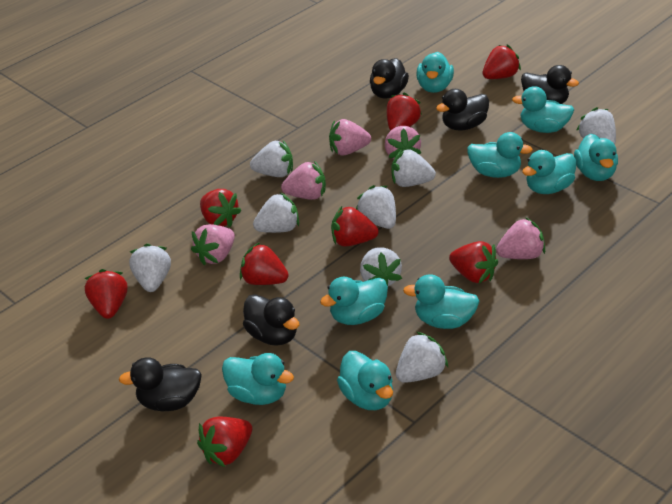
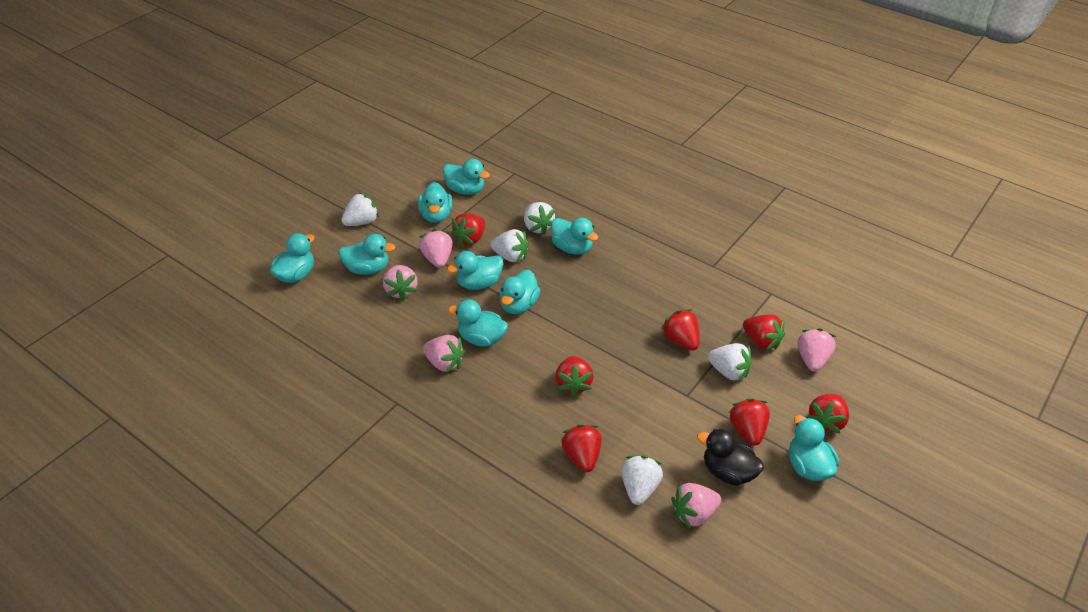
black duck: [119,357,202,411] [243,294,299,346] [370,58,409,99] [436,89,489,130] [521,65,579,104] = 5 -> [697,429,764,486] = 1
red strawberry: [84,269,128,319] [197,417,252,467] [200,189,242,227] [240,242,289,285] [331,206,379,247] [387,92,422,131] [449,241,498,283] [483,45,521,79] = 8 -> [451,213,485,246] [555,356,594,397] [561,424,602,472] [661,309,699,351] [729,398,770,445] [743,314,785,351] [806,394,849,433] = 7
white strawberry: [129,244,171,292] [250,140,293,177] [253,192,299,233] [356,185,396,229] [360,247,402,286] [391,149,436,187] [396,332,448,383] [576,107,616,144] = 8 -> [341,192,379,226] [490,229,529,262] [524,202,555,235] [621,455,663,505] [708,343,752,381] = 5

